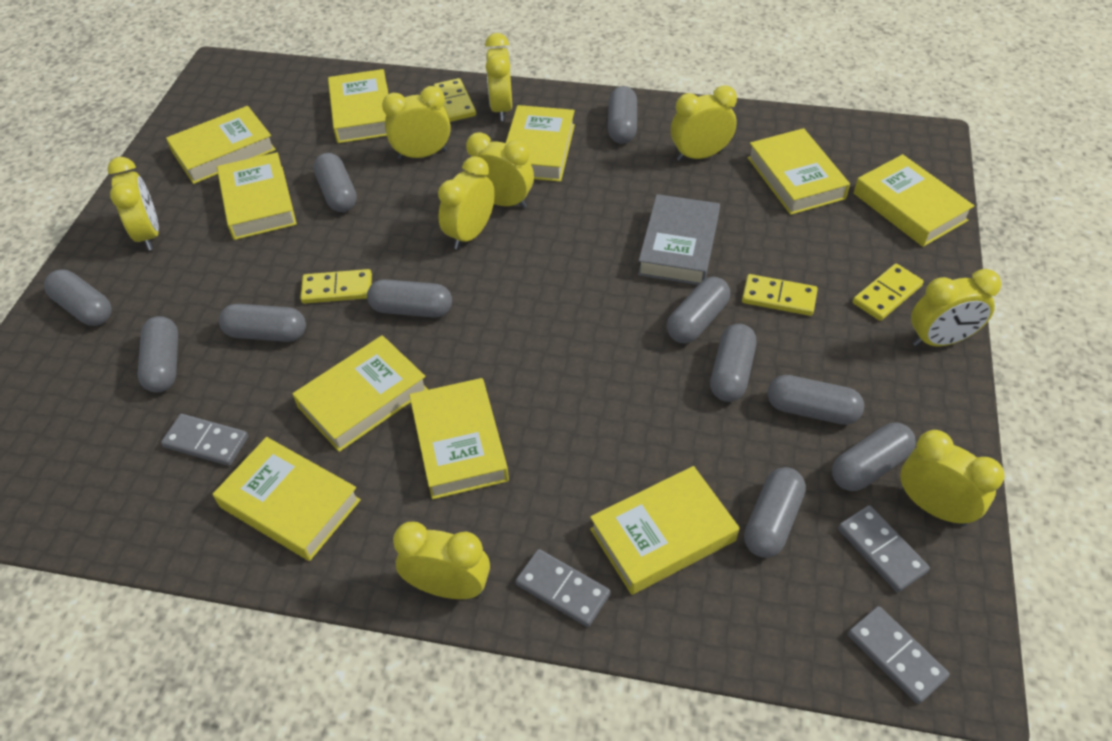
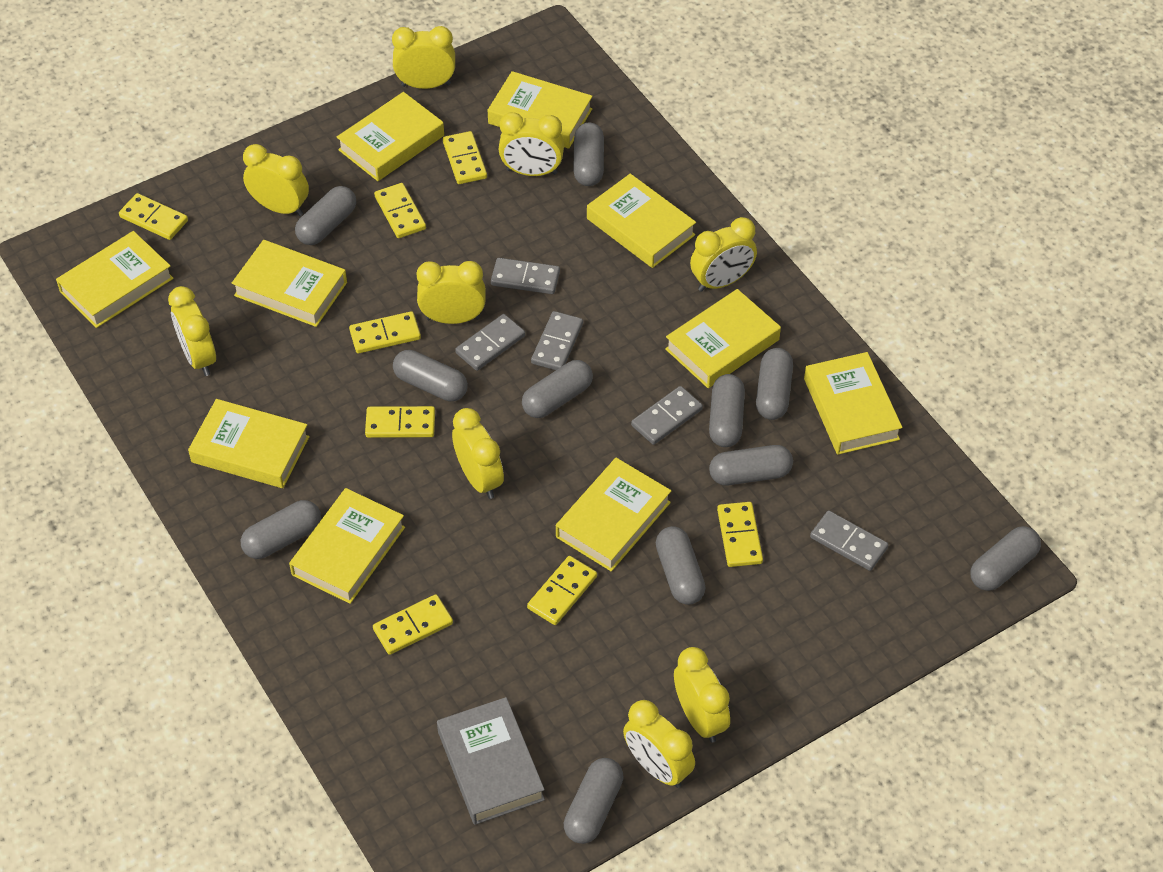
grey domino: [161,414,248,466] [516,549,611,627] [838,505,930,592] [848,606,950,704] = 4 -> [455,314,525,371] [491,258,560,294] [531,311,583,370] [631,386,703,445] [810,511,888,571] = 5
yellow domino: [300,269,372,304] [434,78,476,122] [742,274,818,316] [853,264,924,321] = 4 -> [119,193,188,240] [349,311,421,353] [365,406,435,438] [373,594,453,655] [374,183,426,238] [443,131,487,184] [527,556,597,625] [717,502,763,567] = 8

